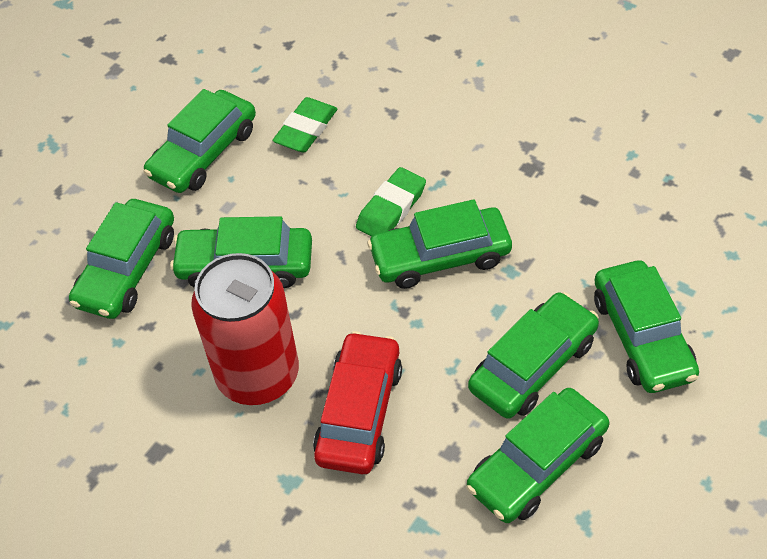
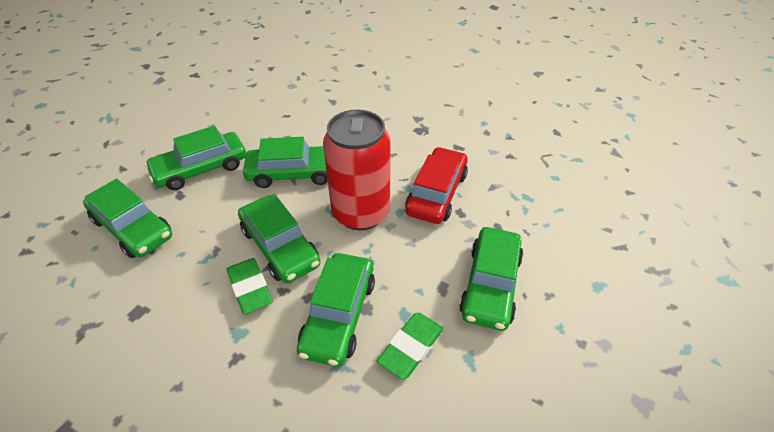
green car: [69,199,174,319] [144,89,256,193] [170,216,312,288] [367,199,512,289] [466,388,609,523] [468,292,599,419] [594,260,699,393] = 7 -> [83,179,172,258] [145,126,246,190] [238,194,321,283] [243,137,328,188] [297,253,375,367] [459,227,523,331] = 6

